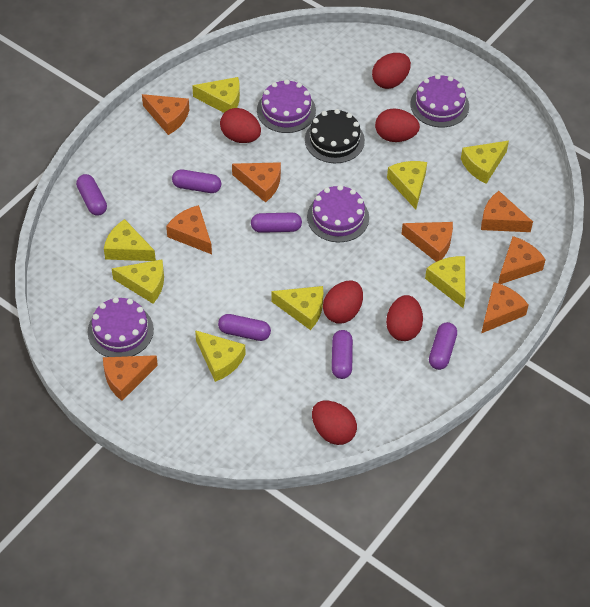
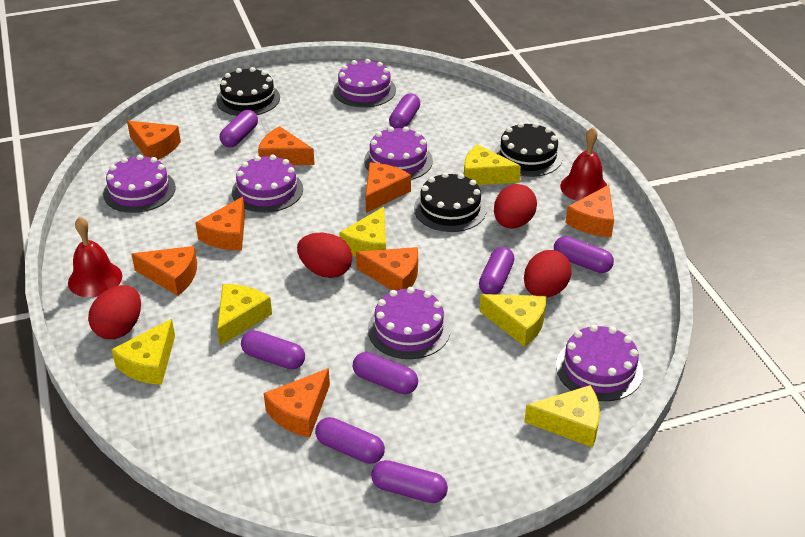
black cake: [305,109,365,163] = 1 -> [216,67,280,116] [414,172,487,232] [494,122,563,177] = 3
purple cake: [88,297,154,357] [257,79,316,133] [307,185,369,242] [410,74,469,127] = 4 -> [103,154,176,213] [232,155,303,213] [333,59,396,108] [364,126,433,180] [368,287,451,359] [556,325,643,401] = 6
purple capsule: [76,174,107,216] [172,170,221,193] [218,314,271,341] [251,213,302,233] [332,330,353,379] [429,322,457,370] = 6 -> [220,110,258,148] [241,330,305,369] [315,417,385,464] [353,352,418,394] [371,460,448,503] [389,93,420,128] [479,247,514,294] [554,236,614,273] = 8
red bell: none = 0 -> [68,217,122,297] [560,127,607,201] = 2
red egg: [220,108,261,143] [312,401,357,445] [323,280,363,324] [372,53,411,89] [375,108,420,142] [386,295,423,341] = 6 -> [88,285,141,339] [297,233,352,278] [494,184,537,229] [524,250,572,298] = 4
yellow cheese: [104,219,156,261] [112,260,164,303] [192,77,240,113] [195,330,245,382] [271,286,323,330] [387,161,427,210] [425,256,465,308] [461,141,509,184] = 8 -> [111,319,175,385] [217,284,272,346] [339,207,386,257] [464,144,521,185] [480,294,546,347] [524,385,600,448] = 6

